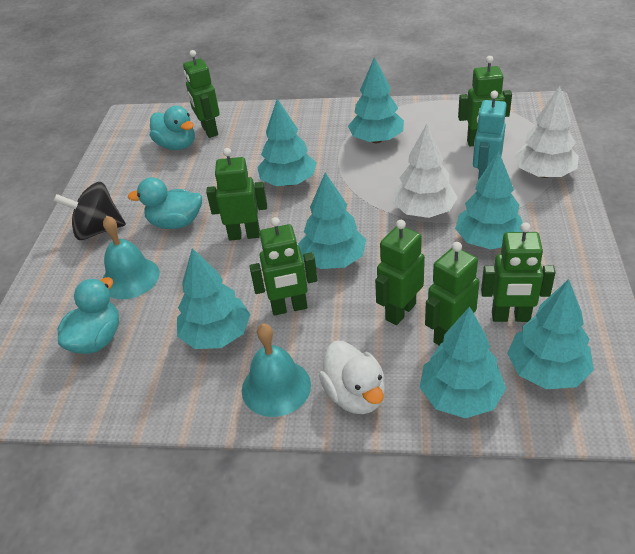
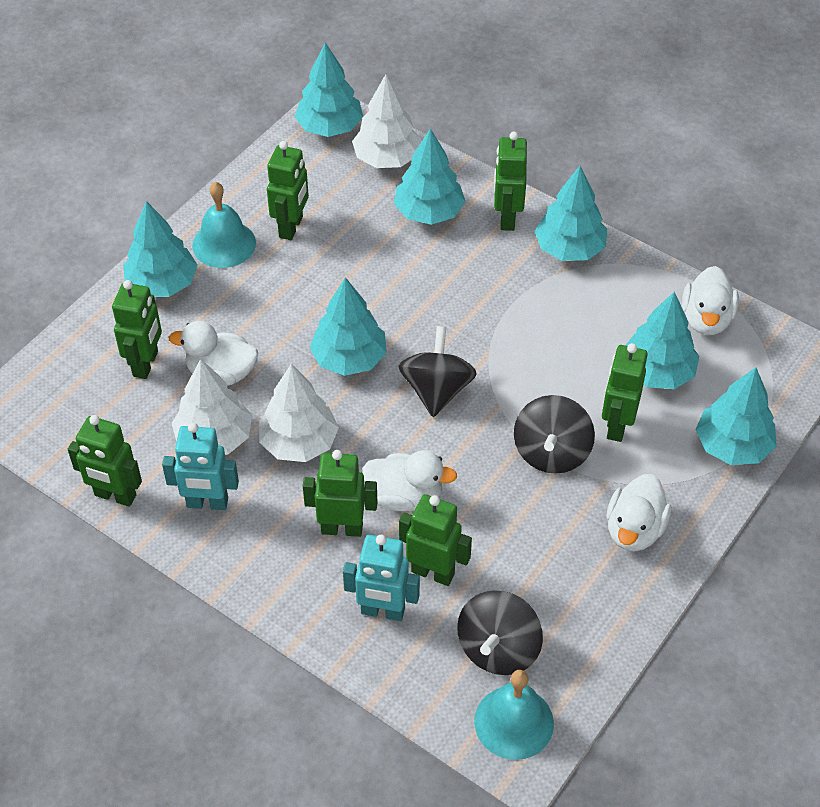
black spinning top: [54,182,126,240] = 1 -> [399,326,477,417] [457,590,543,675] [514,395,595,474] = 3
turquoise duck: [58,277,119,354] [128,177,202,229] [150,106,195,150] = 3 -> none = 0
turquoise robot: [473,91,507,180] = 1 -> [162,423,239,510] [343,535,420,621] = 2
white duck: [319,341,385,414] = 1 -> [169,321,258,386] [362,450,457,511] [607,474,671,552] [682,266,739,335] = 4
white tree: [393,124,458,218] [515,86,579,178] = 2 -> [172,359,252,455] [259,364,339,462] [352,74,421,168] = 3

